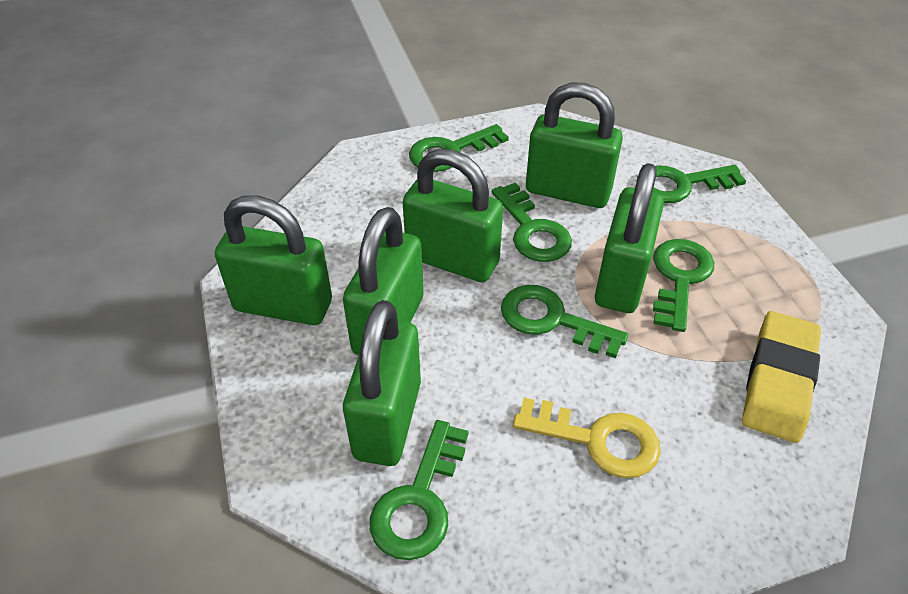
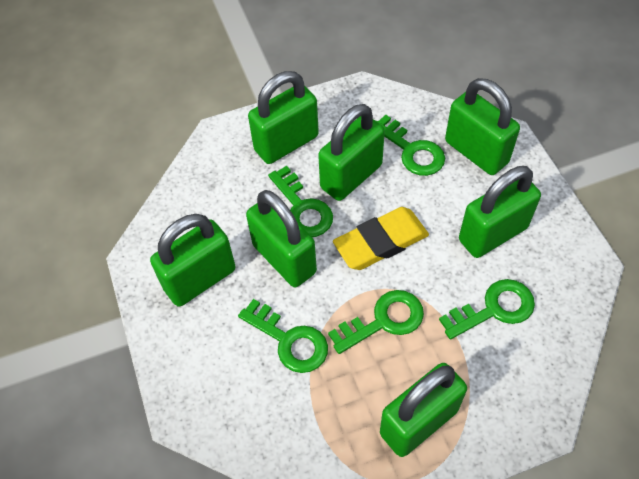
green key: [370,420,469,560] [409,124,509,172] [492,183,572,262] [501,285,628,358] [637,165,746,203] [653,239,714,332] = 6 -> [238,299,328,373] [268,166,333,237] [328,290,424,354] [377,115,445,176] [439,279,535,339] = 5
green padlock: [215,196,332,325] [343,207,423,355] [343,300,421,466] [403,149,503,282] [526,83,623,208] [595,163,664,313] = 6 -> [150,214,236,307] [246,190,317,287] [248,71,319,164] [318,104,385,201] [380,363,467,457] [445,78,520,175] [459,166,541,258] = 7
yellow key: [513,398,661,478] = 1 -> none = 0

